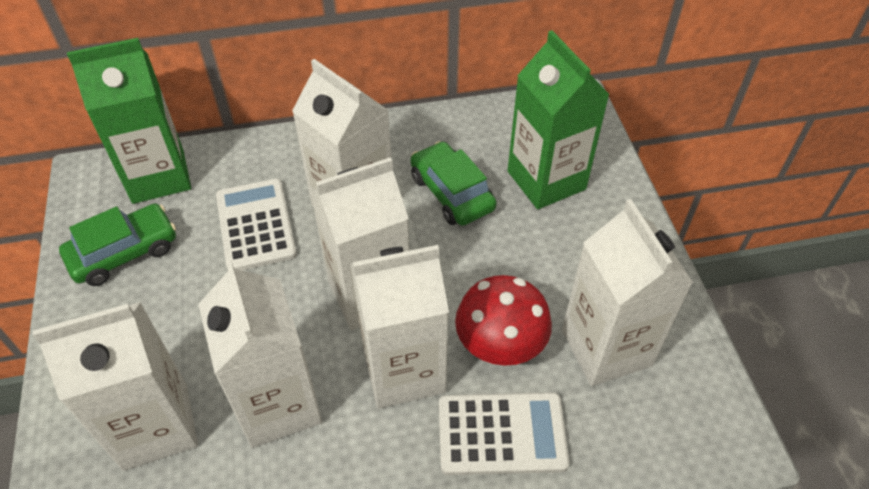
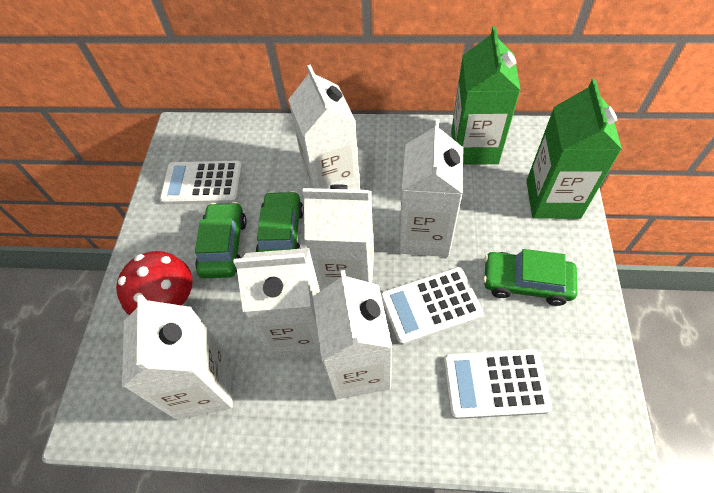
green car: [59,203,176,286] [410,141,497,226] = 2 -> [195,202,247,278] [255,191,304,252] [483,249,578,306] = 3
white calculator: [216,179,297,270] [439,392,569,475] = 2 -> [160,161,243,204] [381,267,484,345] [444,349,552,419] = 3

